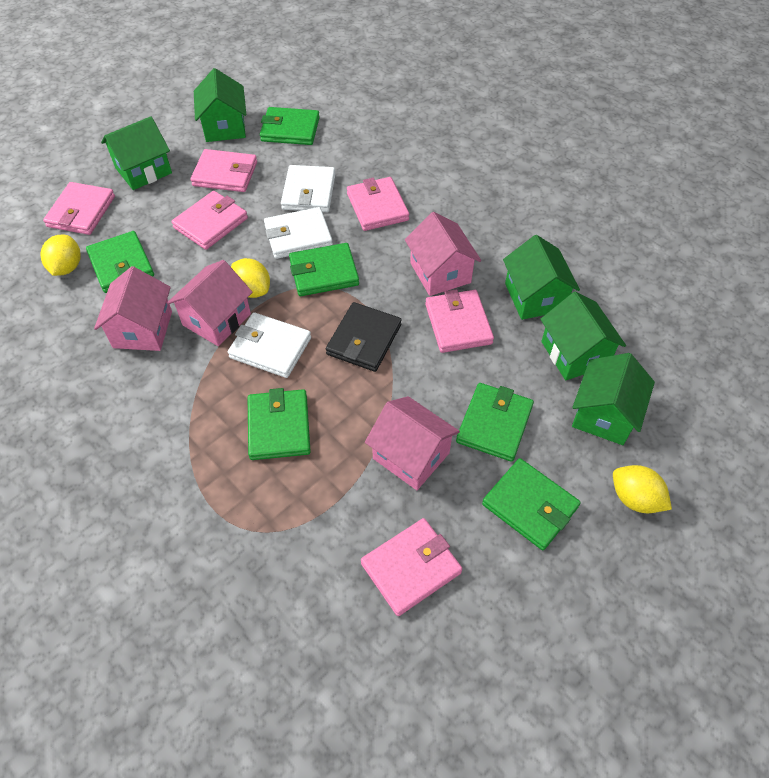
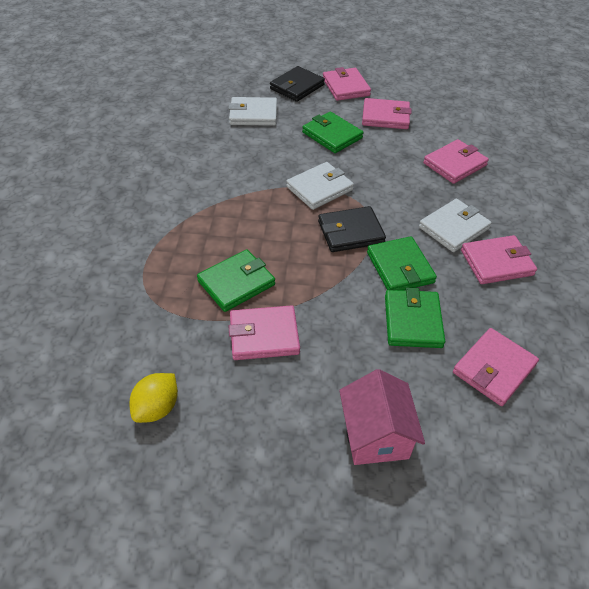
black wallet: [326,302,402,372] = 1 -> [270,66,325,102] [318,206,386,252] = 2
green house: [101,116,172,190] [194,68,247,142] [503,235,580,320] [540,292,626,380] [572,353,655,445] = 5 -> none = 0
green wallet: [86,231,154,293] [248,388,311,460] [260,107,320,145] [289,243,359,296] [456,383,534,462] [482,458,581,550] = 6 -> [197,249,275,312] [302,112,363,153] [367,236,437,290] [385,287,445,348] = 4
pink house: [94,266,172,351] [167,260,253,346] [365,396,460,490] [405,212,481,296] = 4 -> [339,369,425,465] = 1
yellow lemon: [40,234,81,276] [231,258,270,298] [613,465,672,513] = 3 -> [129,373,178,423] = 1

